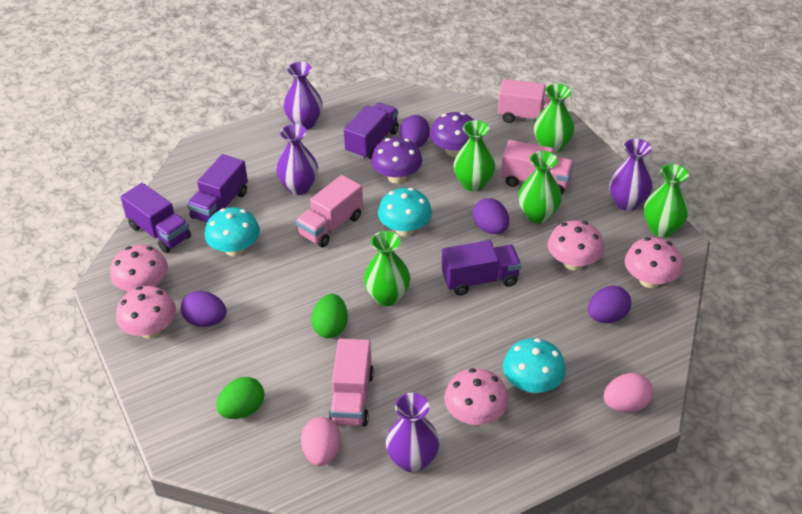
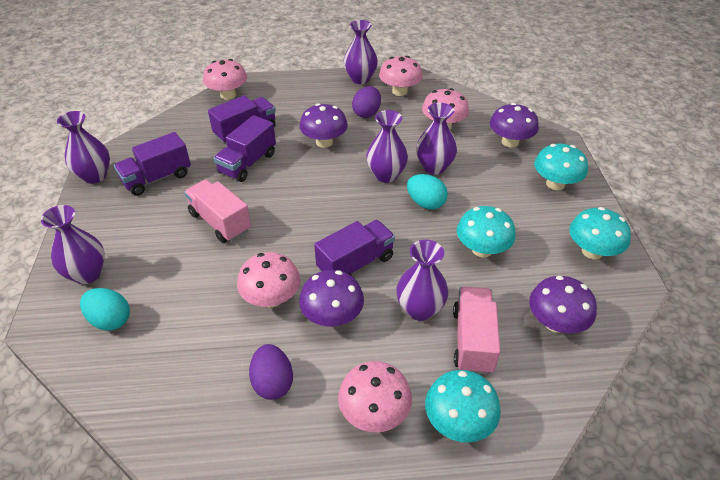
green egg: [216,377,264,419] [311,294,348,338] = 2 -> none = 0
green vase: [364,231,410,306] [454,120,495,191] [518,151,562,223] [534,84,575,153] [644,164,689,237] = 5 -> none = 0
pink egg: [301,417,341,466] [604,373,653,413] = 2 -> none = 0
pink truck: [296,175,363,247] [329,339,374,426] [498,79,565,123] [501,140,574,195] = 4 -> [184,180,251,243] [453,287,500,375] = 2
purple egg: [181,291,226,327] [400,115,430,148] [473,198,509,234] [588,286,631,323] = 4 -> [249,344,293,400] [352,86,381,118] = 2
purple mushroom: [371,137,422,184] [430,112,474,157] = 2 -> [299,103,348,148] [299,270,364,327] [490,103,539,148] [529,276,597,333] = 4
purple vase: [276,124,318,195] [283,62,323,130] [386,393,439,473] [609,139,653,211] = 4 -> [41,205,105,284] [57,111,110,184] [344,20,378,84] [366,110,408,183] [396,240,448,321] [416,103,457,175] = 6
turquoise egg: none = 0 -> [80,288,130,331] [407,174,448,209] = 2
turquoise mushroom: [205,207,260,257] [378,188,432,236] [503,338,566,393] = 3 -> [425,370,501,443] [457,206,516,258] [534,144,588,190] [569,207,631,259] = 4

